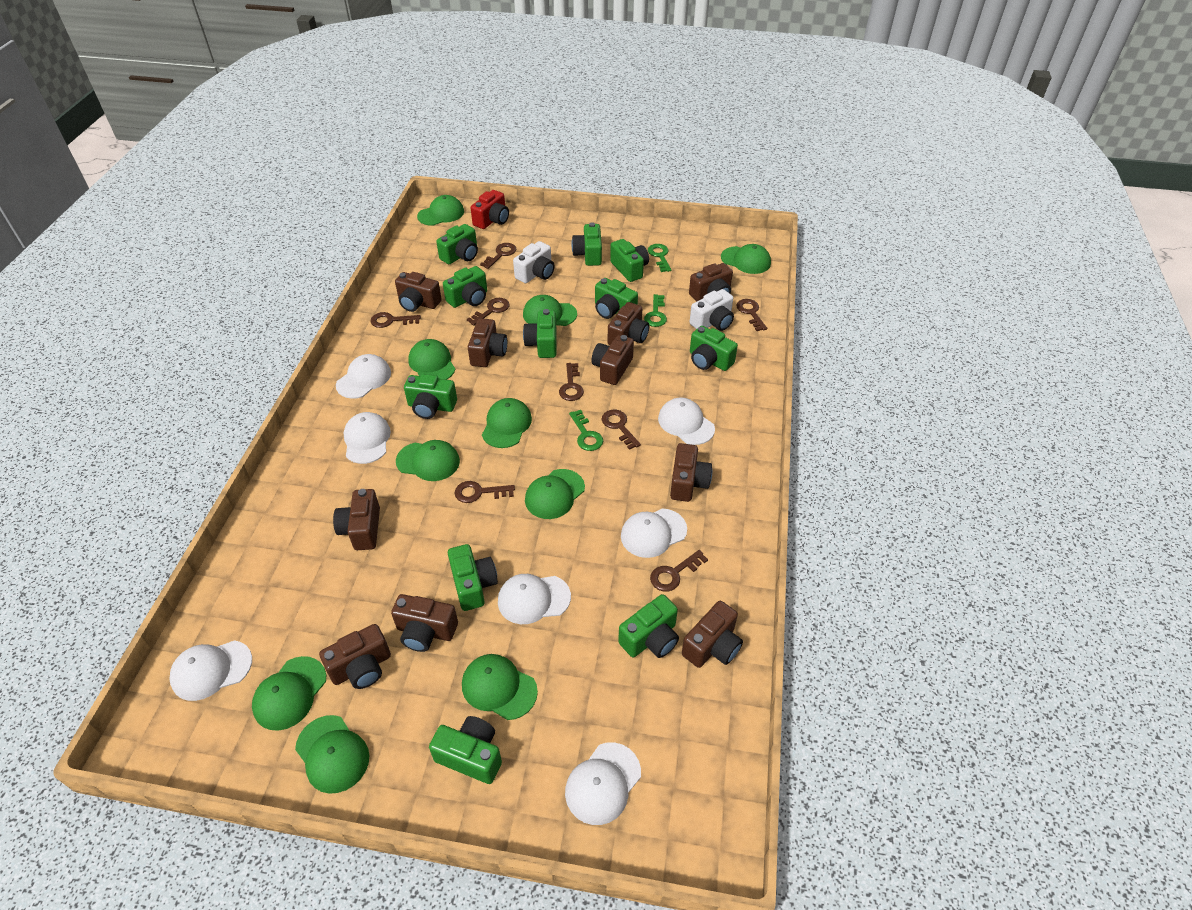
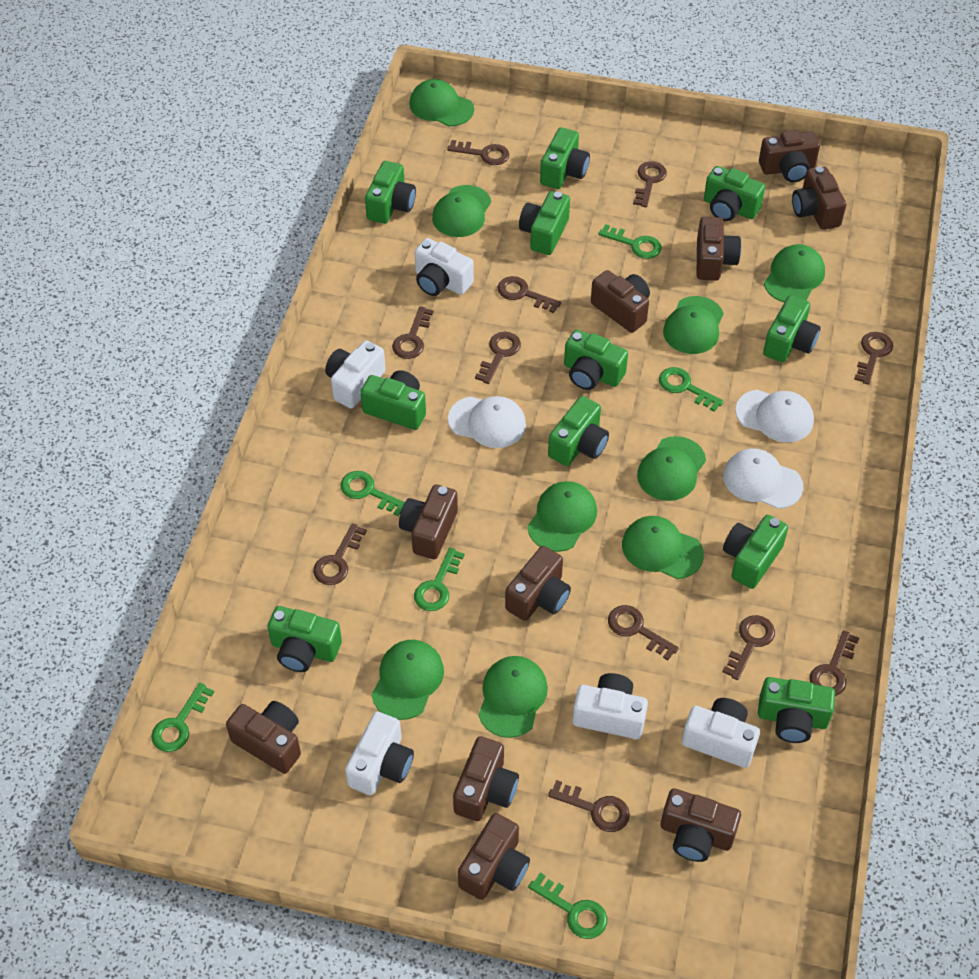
brown key: [370,312,421,328] [455,481,515,503] [467,298,510,326] [480,243,516,269] [559,363,584,401] [602,410,641,450] [650,550,708,592] [736,299,767,331] = 8 -> [313,523,367,585] [392,306,434,359] [447,140,509,165] [475,332,521,384] [498,276,561,313] [548,780,630,832] [608,605,679,660] [633,162,667,207] [722,615,775,680] [809,630,859,696] [854,332,893,385] = 11
green cap: [252,656,326,731] [295,715,369,794] [396,440,460,481] [408,339,455,380] [417,195,464,226] [462,654,538,720] [482,398,532,448] [523,295,577,326] [525,469,585,519] [721,244,771,274] = 10 -> [372,640,444,720] [409,79,474,126] [432,185,491,237] [478,656,548,738] [527,481,597,552] [622,516,704,579] [637,436,706,501] [663,296,724,354] [764,244,825,302] = 9
green key: [569,410,603,451] [644,294,667,327] [648,244,672,272] = 3 -> [151,683,214,752] [341,471,405,516] [414,548,465,611] [528,872,607,939] [598,224,662,259] [659,367,724,412] = 6
red camera: [471,190,509,229] = 1 -> none = 0
white camera: [513,241,554,283] [690,289,734,331] = 2 -> [325,341,386,408] [345,712,414,795] [415,238,474,296] [573,673,648,739] [682,698,760,768] = 5
white cap: [169,640,252,701] [336,354,391,399] [344,412,391,464] [498,574,571,624] [565,742,641,825] [621,508,687,558] [658,398,715,445] = 7 -> [448,396,526,448] [723,448,803,509] [735,390,814,442] = 3

